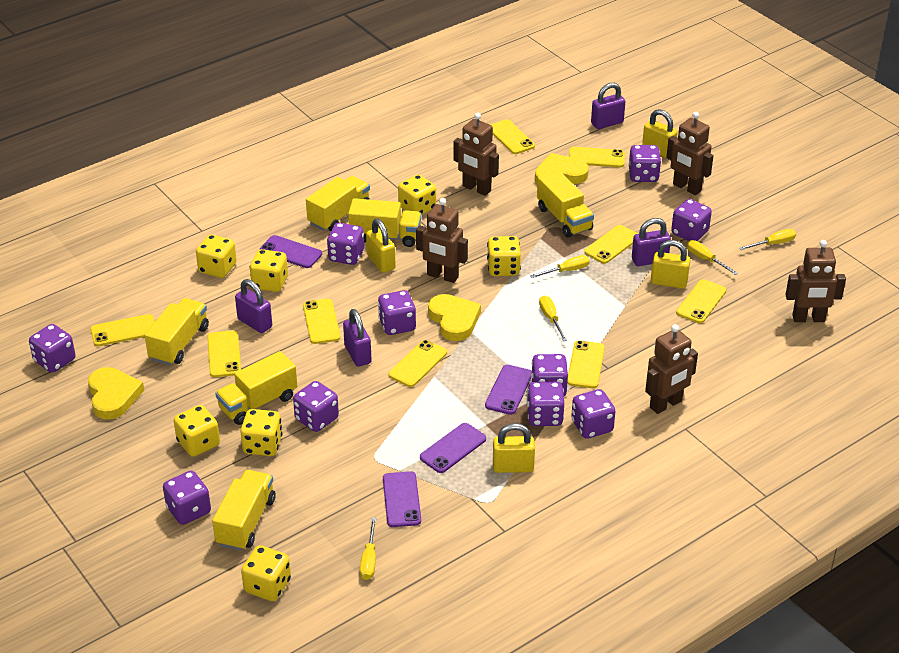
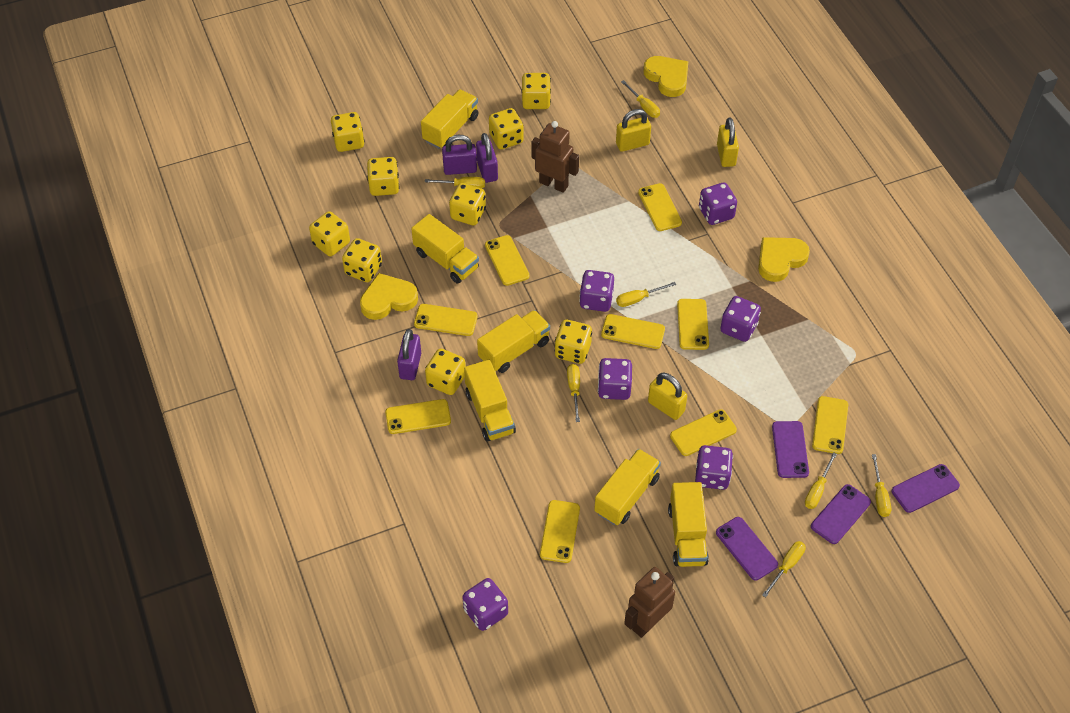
brown robot: [416,198,468,283] [454,113,499,196] [645,324,698,414] [666,112,714,195] [785,240,846,322] = 5 -> [532,121,579,193] [624,567,675,638] = 2
purple dice: [29,324,76,373] [163,471,211,525] [293,381,339,432] [327,223,364,265] [378,290,416,335] [527,382,564,426] [531,354,568,396] [571,389,615,439] [629,145,661,182] [671,199,712,241] = 10 -> [462,578,508,631] [579,270,614,312] [598,358,632,400] [695,445,733,490] [699,182,737,225] [720,296,761,342] = 6
purple padlock: [235,279,272,333] [343,309,372,367] [591,83,625,129] [632,218,671,266] = 4 -> [397,329,421,380] [442,135,477,175] [476,133,498,183] = 3
yellow dice: [174,405,220,457] [196,234,237,278] [240,409,282,456] [241,545,291,601] [250,249,288,292] [398,175,436,215] [487,236,521,276] = 7 -> [309,211,350,256] [331,112,365,152] [342,238,382,282] [367,157,399,196] [425,348,466,395] [449,183,486,225] [489,108,524,149] [521,73,551,109] [555,320,592,364] = 9
yellow padlock: [366,219,396,273] [493,423,535,473] [642,109,678,158] [651,240,690,289] = 4 -> [616,109,651,152] [648,373,687,420] [717,118,739,167] = 3
yellow screwdriver: [360,517,376,580] [530,255,590,278] [539,296,567,341] [687,240,738,275] [739,229,796,250] = 5 -> [425,177,485,189] [567,364,580,422] [616,282,676,307] [621,80,660,118] [762,541,806,598] [805,452,837,509] [872,454,891,517] = 7

